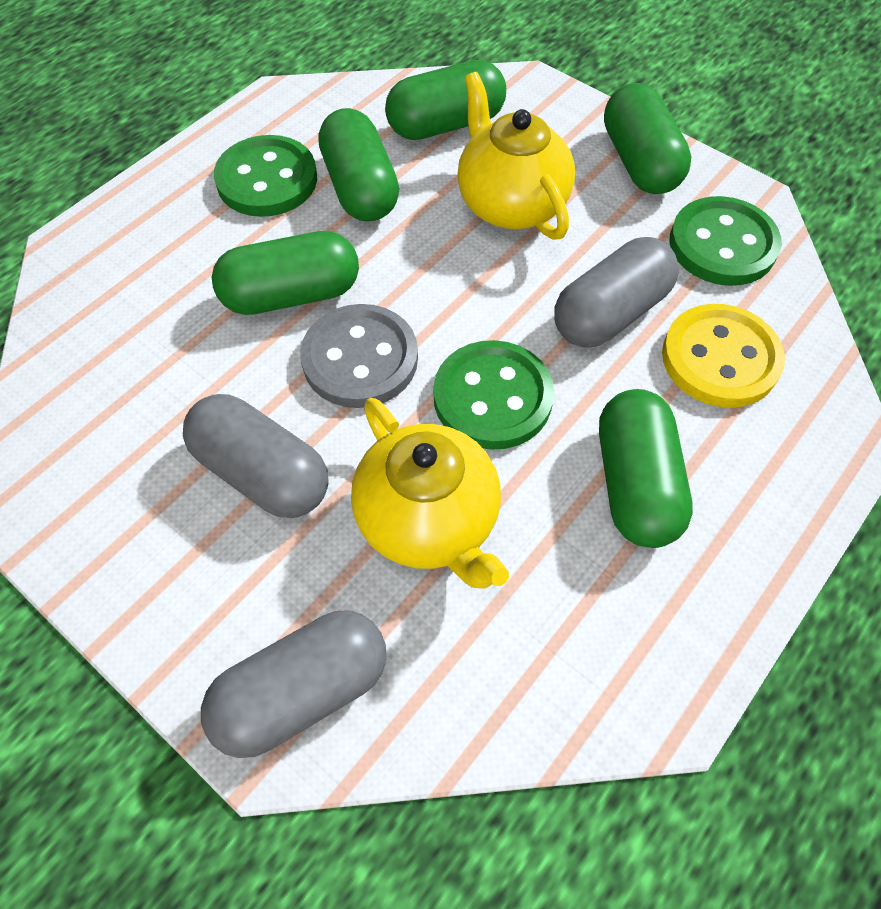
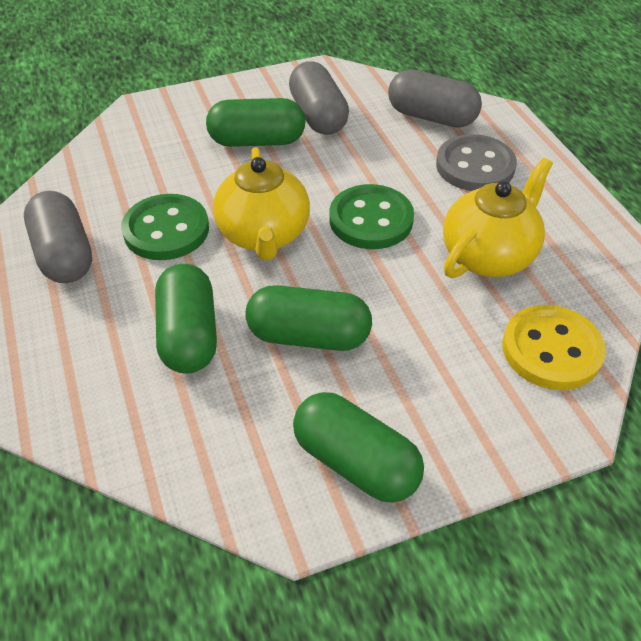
green button: [214,135,317,217] [434,340,554,450] [669,196,782,286] = 3 -> [121,194,209,260] [329,184,414,249] = 2
green capsule: [212,231,359,315] [318,108,399,222] [385,60,506,140] [599,389,693,548] [604,83,691,194] = 5 -> [155,264,217,374] [206,98,305,147] [245,285,372,351] [293,392,424,503] = 4

